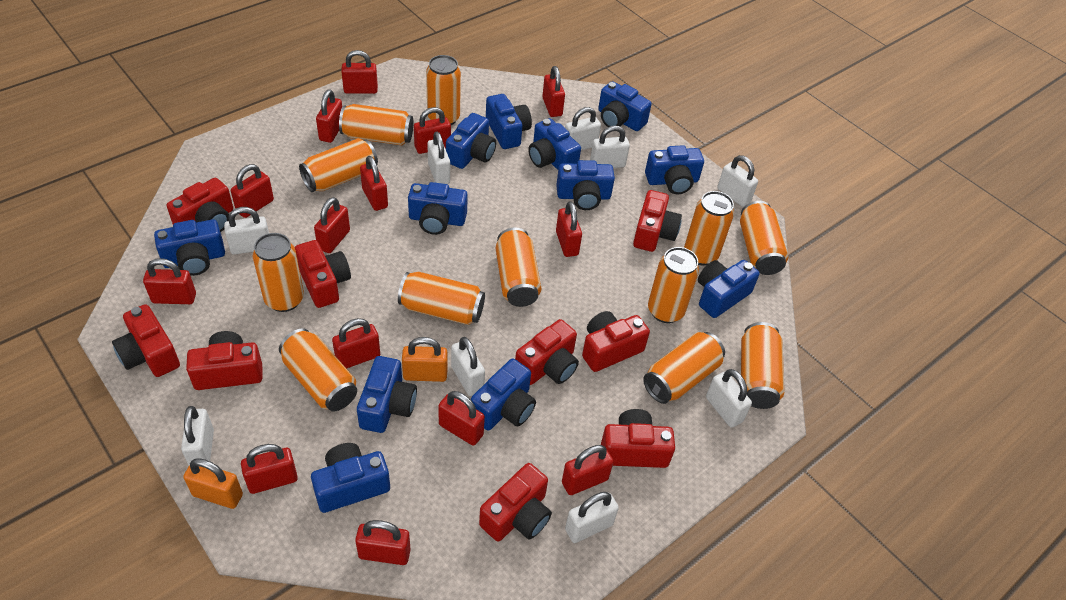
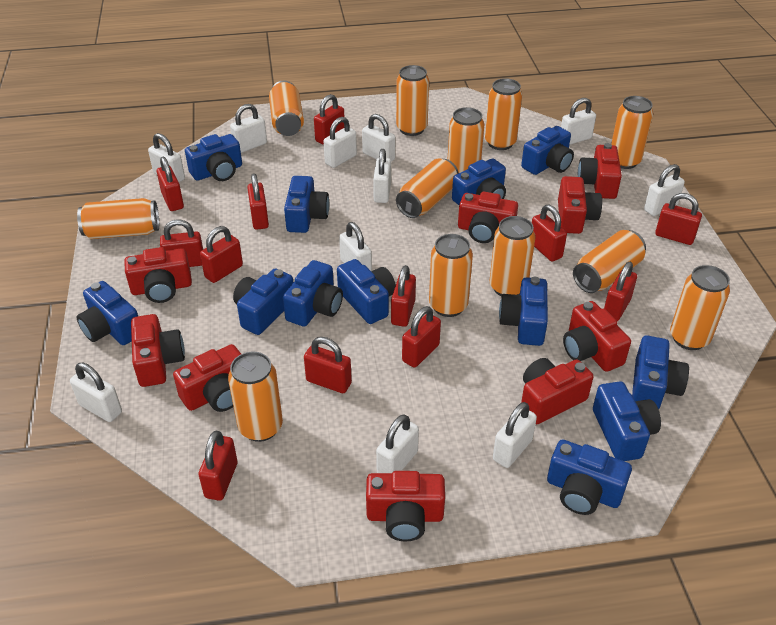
orange padlock: [183,458,243,509] [402,337,447,382] = 2 -> none = 0
red padlock: [143,258,196,304] [231,164,274,218] [241,444,298,494] [314,197,350,253] [316,89,342,143] [332,318,380,369] [341,50,378,94] [355,520,411,565] [360,156,388,211] [414,107,451,154] [438,391,485,446] [542,66,565,117] [556,201,582,257] [562,445,614,495] = 14 -> [157,157,184,211] [160,219,203,267] [198,430,238,501] [200,226,243,283] [247,174,269,230] [304,337,352,393] [314,94,344,145] [391,265,416,327] [402,306,441,368] [532,205,567,262] [604,262,637,321] [655,193,702,245] = 12
white padlock: [181,406,214,466] [224,207,269,255] [427,132,450,184] [451,337,485,396] [565,107,601,150] [565,492,619,543] [590,126,630,168] [706,369,752,428] [717,155,758,207] = 9 -> [70,363,122,422] [148,133,185,183] [230,104,267,153] [324,117,357,168] [339,222,372,271] [362,114,395,162] [373,149,391,203] [376,414,419,473] [493,402,537,468] [561,98,596,145] [644,164,685,216] = 11

